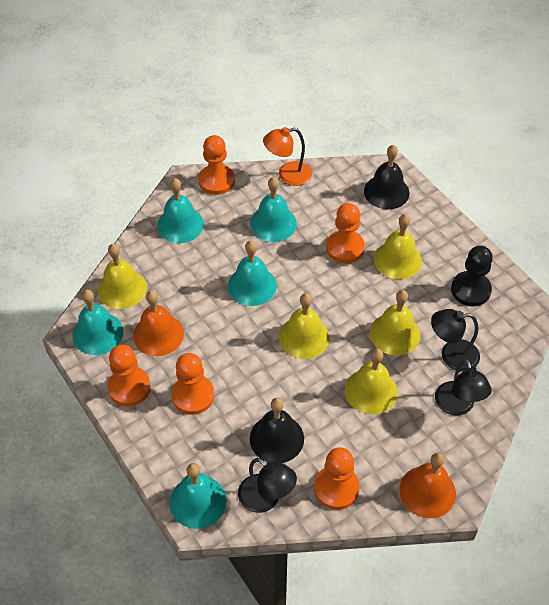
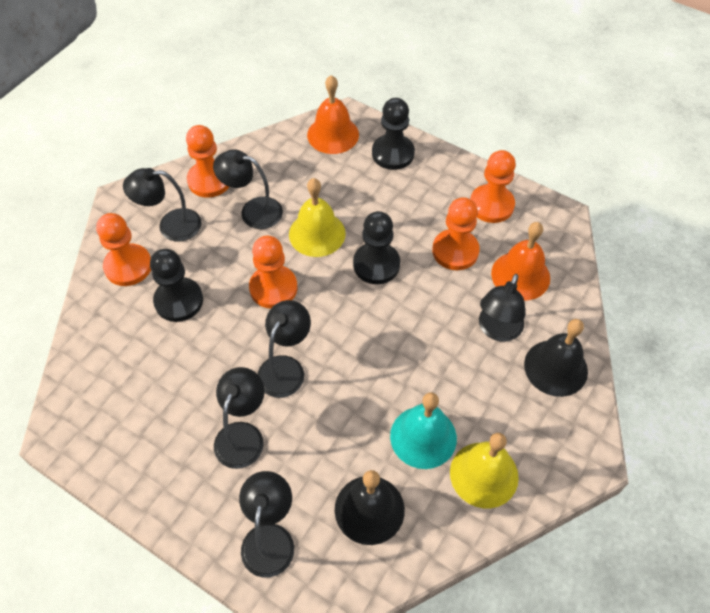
black lamp: [238,458,297,513] [431,309,480,372] [435,359,492,416] = 3 -> [123,168,202,242] [213,150,283,229] [214,367,264,469] [239,471,294,578] [257,300,311,398] [479,274,525,342] = 6
black pawn: [451,246,493,306] = 1 -> [150,249,203,322] [353,211,400,284] [372,98,415,170] = 3
orange lamp: [263,127,312,186] = 1 -> none = 0
turquoise bell: [73,290,123,355] [157,178,204,243] [170,463,227,529] [228,241,277,306] [250,177,297,242] = 5 -> [390,392,457,469] = 1
yellow bell: [98,244,147,309] [279,293,330,359] [345,349,398,414] [370,290,420,356] [374,214,422,279] = 5 -> [289,178,346,257] [450,433,519,508] = 2

